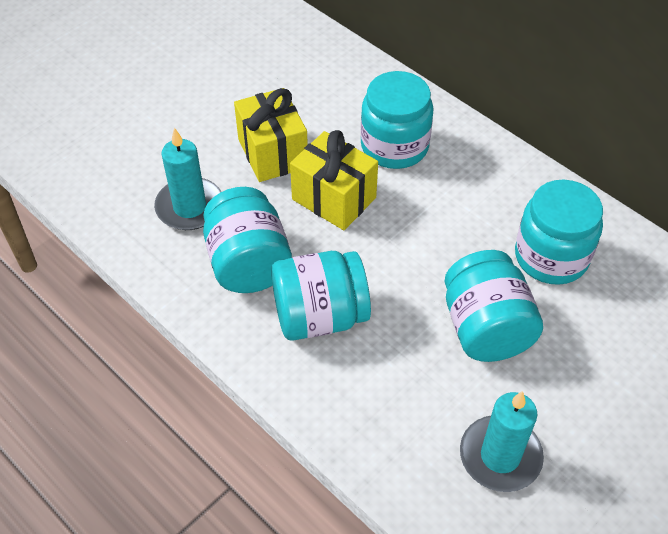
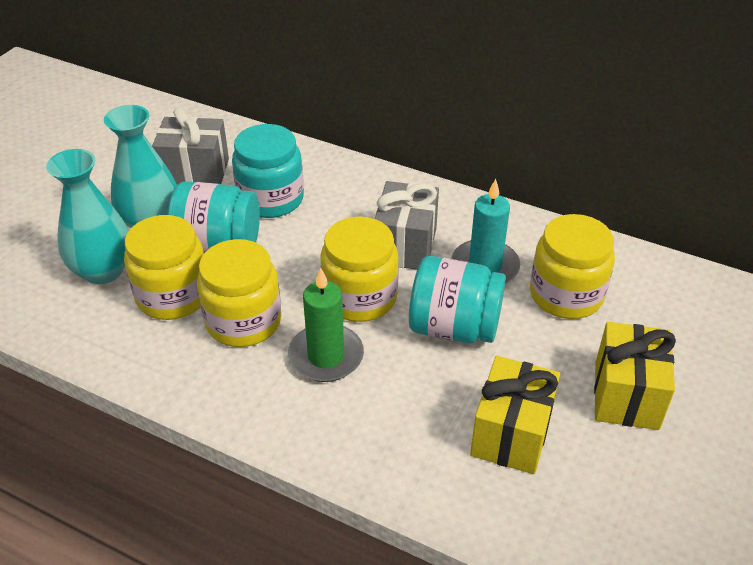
green candle: none = 0 -> [288,268,364,382] = 1
grey gift: none = 0 -> [152,107,229,185] [375,181,439,270] = 2
turquoise candle: [154,127,221,230] [460,391,544,492] = 2 -> [451,179,520,283] = 1
turquoise jar: [203,187,292,293] [271,251,371,341] [360,71,434,169] [445,250,543,362] [515,180,603,285] = 5 -> [167,181,260,253] [232,124,304,218] [409,256,506,343] = 3
turquoise vase: none = 0 -> [46,149,129,284] [104,105,177,228] = 2
yellow jar: none = 0 -> [124,215,204,320] [197,239,282,347] [320,217,399,322] [530,214,615,319] = 4

